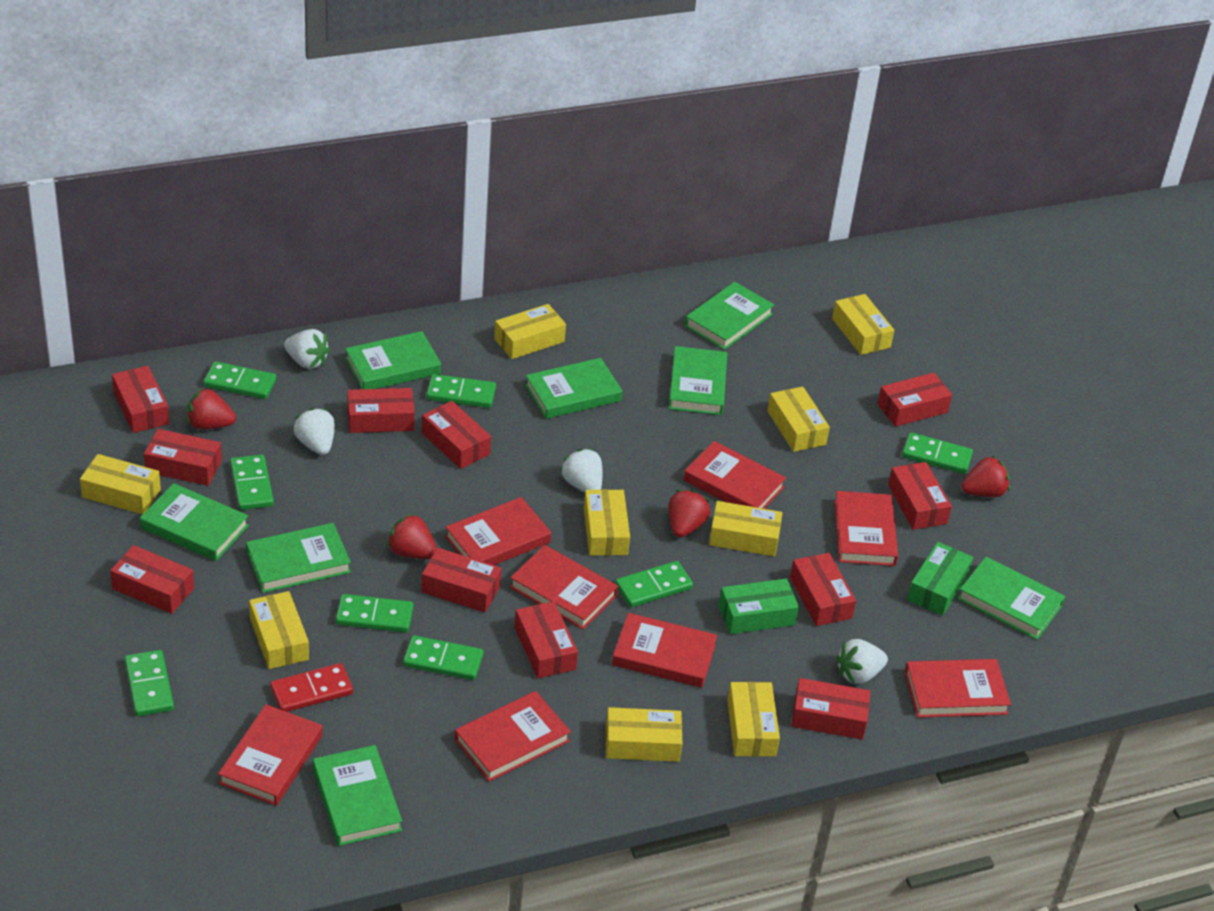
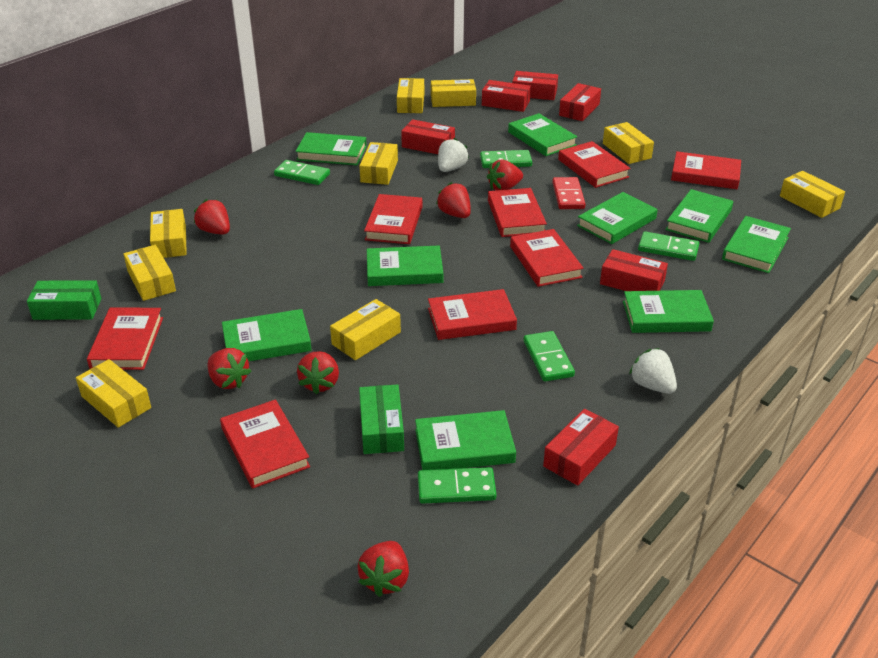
green book: [140,483,249,561] [246,523,351,593] [313,745,402,846] [345,331,441,389] [525,358,622,419] [669,346,727,415] [685,282,774,350] [957,557,1065,640] = 8 -> [222,309,311,362] [295,132,367,165] [367,246,443,286] [415,410,516,470] [508,113,578,156] [577,192,658,244] [623,290,714,333] [665,189,733,243] [722,216,791,273] = 9
green domino: [125,650,174,716] [204,362,277,399] [230,455,274,510] [336,594,414,633] [403,635,483,680] [426,374,496,408] [615,561,693,607] [902,432,973,474] = 8 -> [274,160,330,185] [418,467,497,504] [480,150,532,168] [523,331,575,382] [638,231,699,261] = 5
red box: [110,545,194,614] [112,366,169,433] [144,429,222,486] [347,388,415,433] [421,548,502,613] [422,401,491,469] [515,601,578,678] [790,553,856,626] [791,678,871,739] [877,373,952,427] [888,462,952,530] = 11 -> [401,119,455,154] [482,80,531,112] [512,71,558,100] [543,409,619,486] [559,83,601,121] [600,249,668,291] = 6
red strawberry: [187,388,236,429] [387,513,437,559] [669,490,710,538] [962,456,1010,497] = 4 -> [194,199,230,234] [207,348,251,389] [297,351,339,395] [358,541,409,597] [436,182,471,218] [487,160,523,190] = 6
white strawberry: [284,329,330,369] [294,408,335,455] [560,449,602,492] [836,639,888,684] = 4 -> [438,138,469,172] [629,348,677,394] = 2

